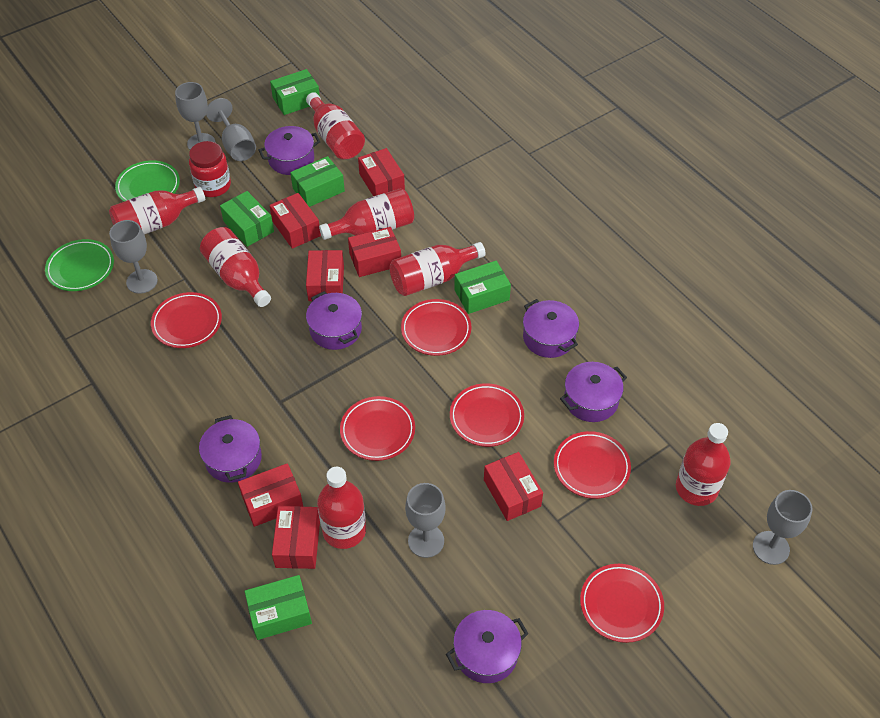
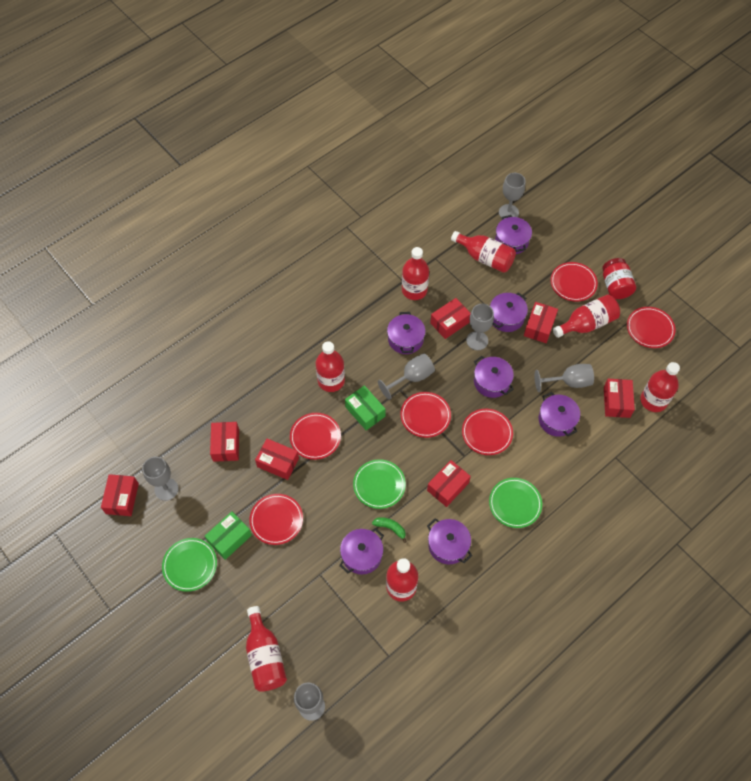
green banana: none = 0 -> [372,517,406,543] = 1
green box: [220,191,274,247] [245,575,312,640] [270,69,320,115] [290,156,345,207] [454,261,511,314] = 5 -> [205,511,252,560] [345,385,386,430] = 2
green plate: [45,239,114,291] [115,160,180,202] = 2 -> [162,538,217,592] [353,459,406,509] [489,478,542,528] = 3
grey goblet: [109,220,158,294] [175,82,215,150] [206,98,256,161] [405,483,446,558] [753,490,812,565] = 5 -> [142,457,178,501] [294,683,325,721] [378,353,435,400] [466,304,494,350] [499,173,525,219] [534,364,594,392] = 6
purple pot: [199,415,262,483] [259,126,320,175] [306,291,362,350] [446,610,528,683] [523,299,579,358] [560,362,627,422] = 6 -> [339,528,384,574] [387,312,426,354] [427,518,472,564] [474,356,514,398] [490,292,528,332] [495,215,532,254] [539,392,580,437] = 7

